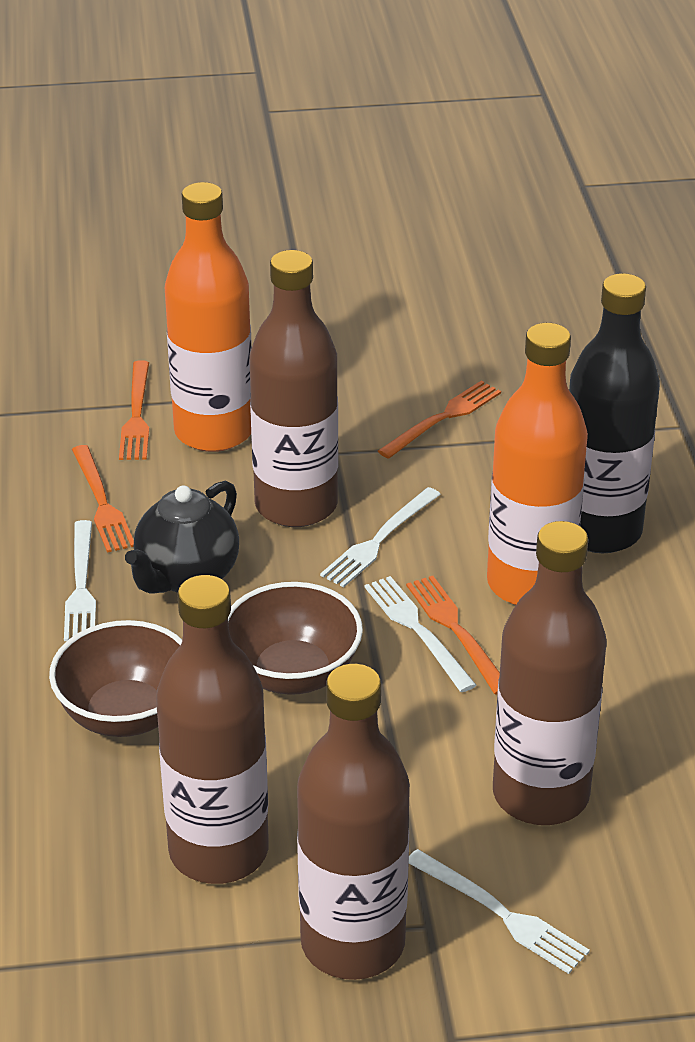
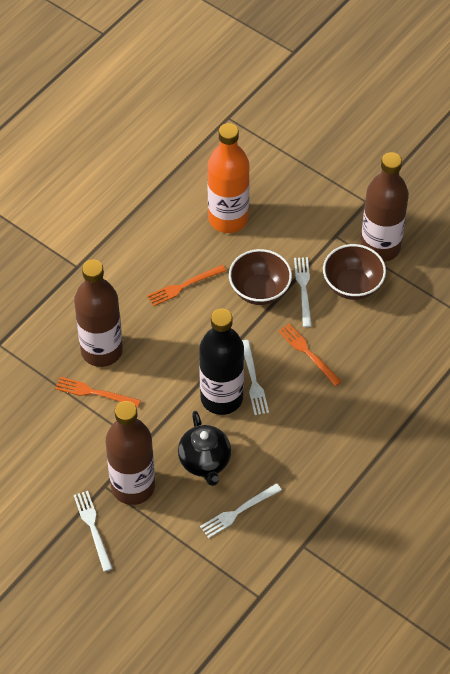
brown bottle: [156,575,269,884] [249,250,338,527] [297,664,410,980] [493,521,607,825] = 4 -> [74,259,123,367] [106,401,155,505] [361,152,409,262] = 3
orange bottle: [165,182,252,452] [487,323,588,605] = 2 -> [207,123,250,233] = 1
orange fork: [72,445,134,553] [119,360,149,460] [378,381,501,459] [406,576,500,695] = 4 -> [55,377,141,407] [147,265,226,306] [278,324,342,386] = 3

